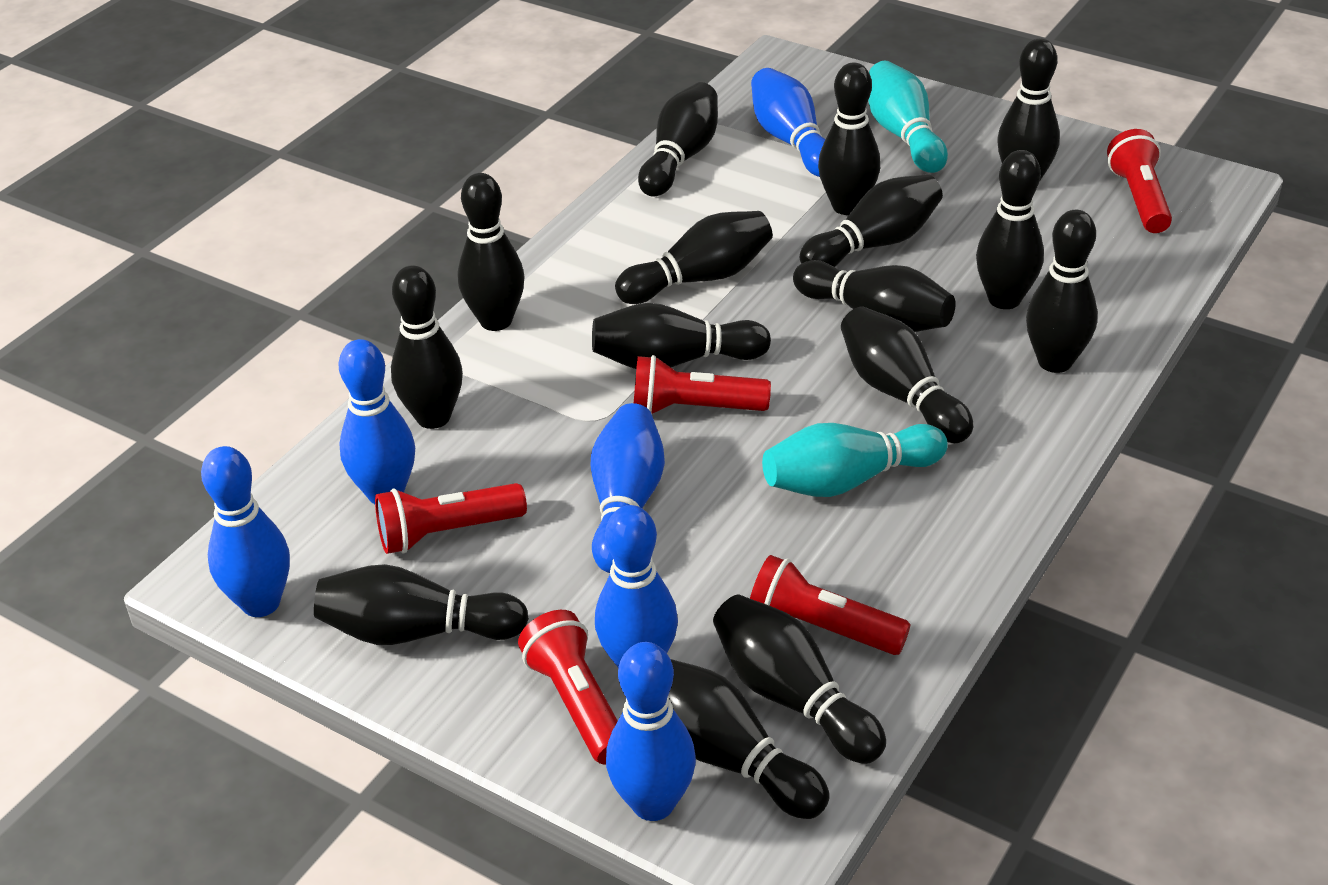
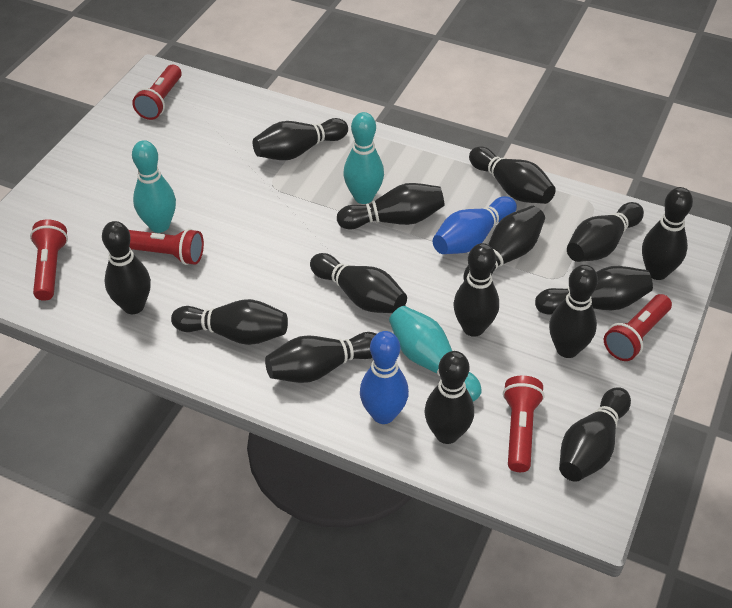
blue bowling pin: [201,446,290,617] [338,339,415,504] [590,403,665,573] [595,505,678,667] [606,642,696,821] [751,68,825,177] = 6 -> [360,331,409,424] [433,196,517,254] = 2
turquoise bowling pin: [762,423,948,497] [868,61,948,173] = 2 -> [132,140,176,233] [343,112,384,204] [389,306,482,401] = 3

